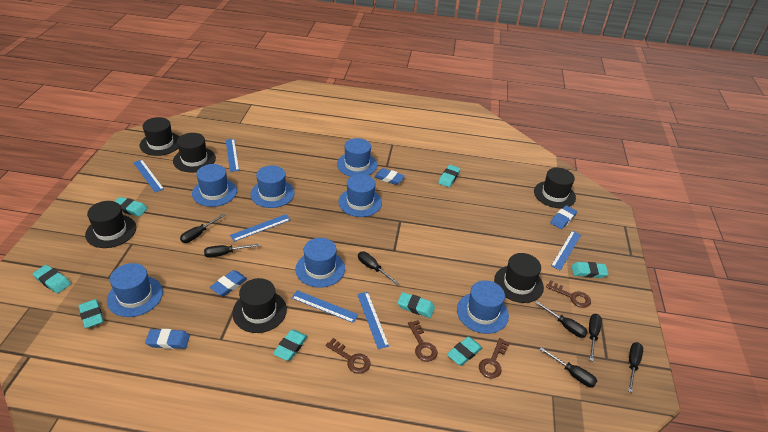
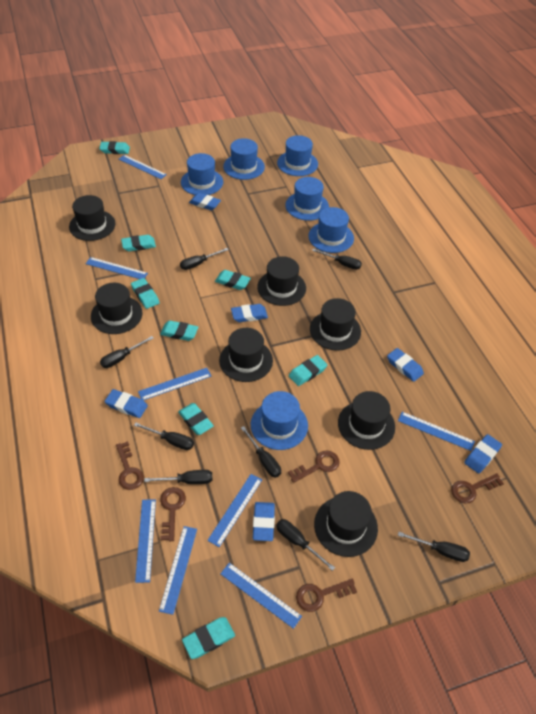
black hat: [85,201,136,248] [140,117,179,156] [173,133,216,172] [233,278,287,333] [494,253,544,303] [534,168,576,208] = 6 -> [69,195,116,241] [91,283,143,334] [219,328,273,382] [257,256,306,306] [310,298,361,351] [314,491,378,557] [338,391,395,450] = 7
black screwdriver: [180,214,225,243] [204,244,259,258] [358,252,399,285] [535,301,588,338] [539,347,597,388] [589,314,602,361] [628,342,643,392] = 7 -> [100,336,153,368] [134,422,194,450] [144,470,212,484] [180,248,228,270] [241,426,281,478] [276,519,335,571] [312,248,362,270] [398,532,470,562] = 8
blue eraser: [145,329,190,349] [210,270,247,296] [374,168,405,185] [550,205,577,229] = 4 -> [105,389,148,418] [189,193,221,210] [231,304,268,322] [253,502,275,541] [387,348,424,382] [464,434,502,473] = 6
blue hat: [107,263,163,317] [192,164,237,207] [250,165,295,208] [296,238,345,288] [337,138,377,176] [338,174,382,217] [457,280,509,334] = 7 -> [181,153,223,195] [223,138,265,180] [251,391,308,450] [277,135,318,176] [285,177,329,221] [308,207,354,253] = 6
blue ruler: [133,160,164,192] [226,139,239,172] [230,214,291,242] [292,290,358,323] [357,292,389,349] [551,231,581,271] = 6 -> [86,257,148,279] [119,155,167,179] [135,499,156,583] [138,368,211,400] [159,526,197,615] [207,474,262,547] [220,563,302,629] [398,412,475,451] = 8
brown key: [326,338,371,374] [408,320,438,362] [479,338,510,378] [546,280,591,308] = 4 -> [116,441,144,490] [160,487,186,541] [288,450,340,483] [296,579,357,612] [451,473,504,503] = 5

